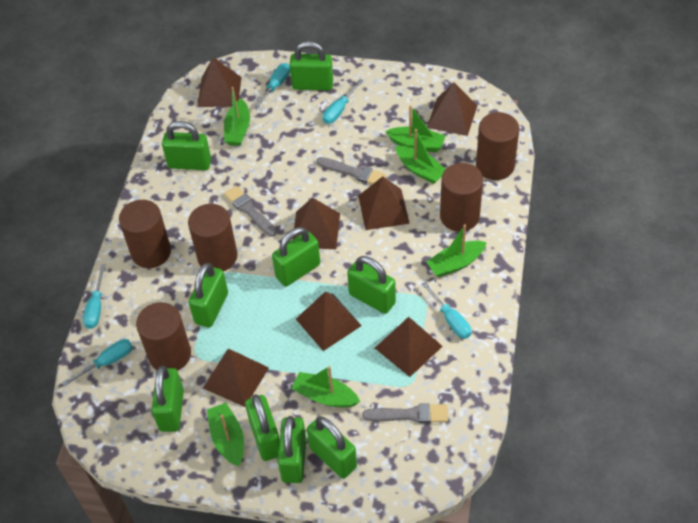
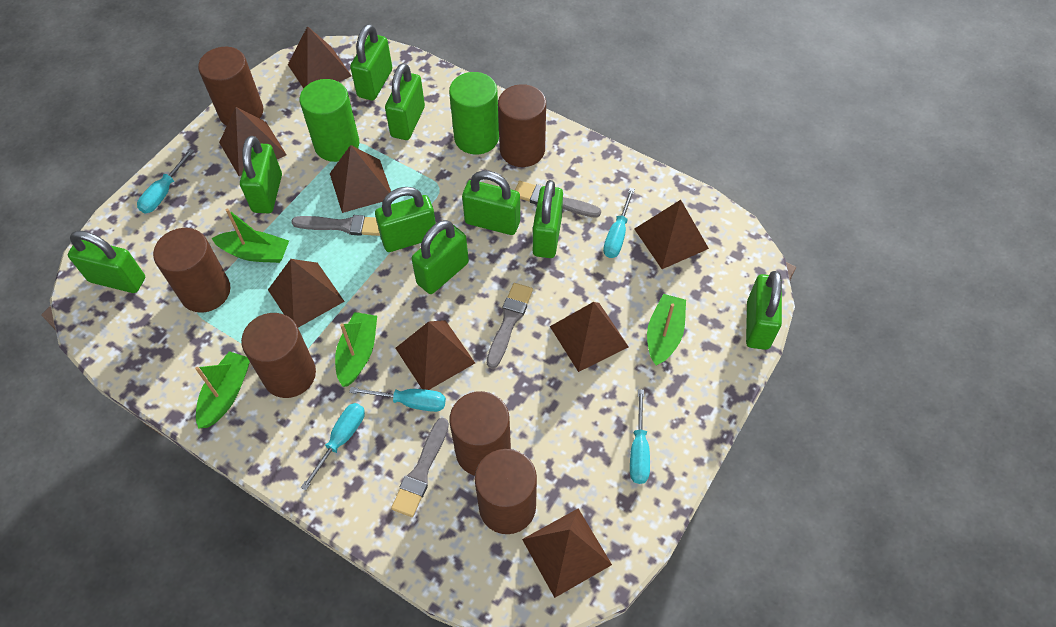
brown cylinder: [119,200,171,268] [136,302,191,371] [188,204,238,271] [440,163,483,232] [476,112,519,180] = 5 -> [153,228,231,312] [198,47,263,126] [241,313,316,398] [449,391,511,476] [475,449,537,534] [498,84,546,167] = 6
brown pyramid: [197,58,241,107] [203,348,269,407] [292,197,340,249] [296,291,362,351] [358,176,410,230] [375,317,443,377] [427,82,477,136] = 7 -> [219,107,287,176] [268,259,345,328] [288,26,352,89] [330,145,391,213] [395,320,475,390] [522,509,612,598] [550,302,629,372] [635,200,709,269] = 8
green boat: [207,403,244,466] [224,87,250,146] [291,366,360,408] [385,105,446,152] [395,129,446,184] [426,225,487,277] = 6 -> [195,351,250,429] [212,208,289,263] [335,312,377,387] [647,294,686,366] = 4
green cylinder: none = 0 -> [300,79,359,162] [449,72,499,154] = 2
grey brush: [224,186,277,237] [316,157,386,184] [362,403,448,423] = 3 -> [291,215,380,236] [391,418,449,517] [487,283,533,368] [515,181,601,218] = 4

